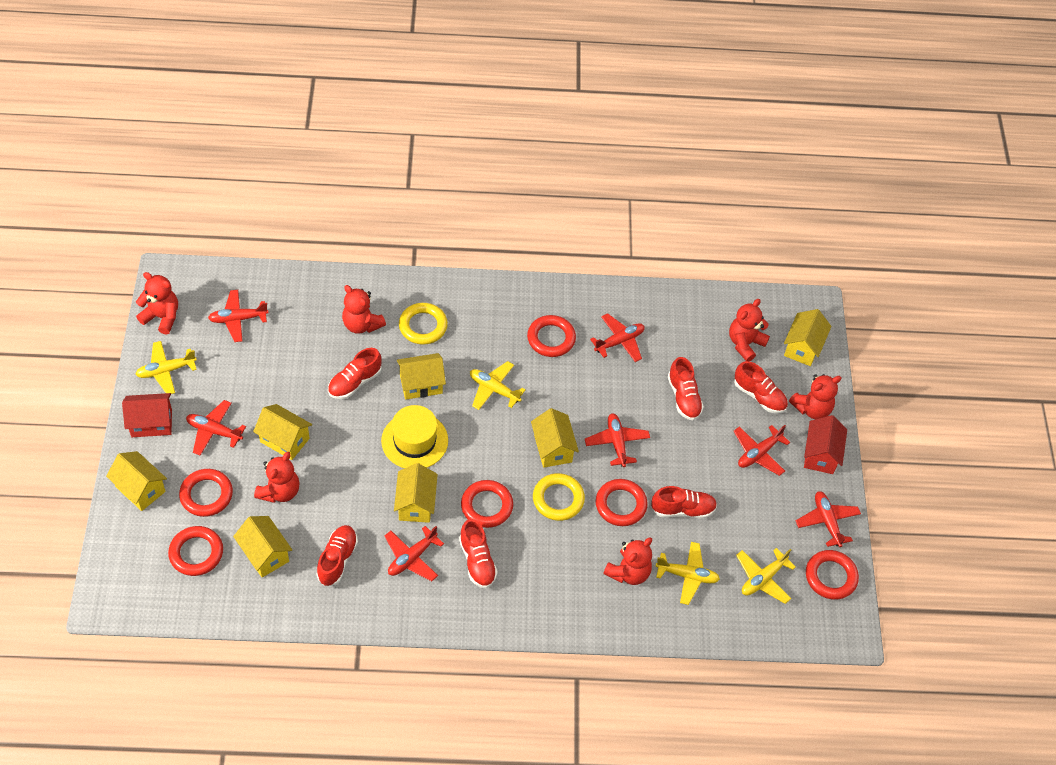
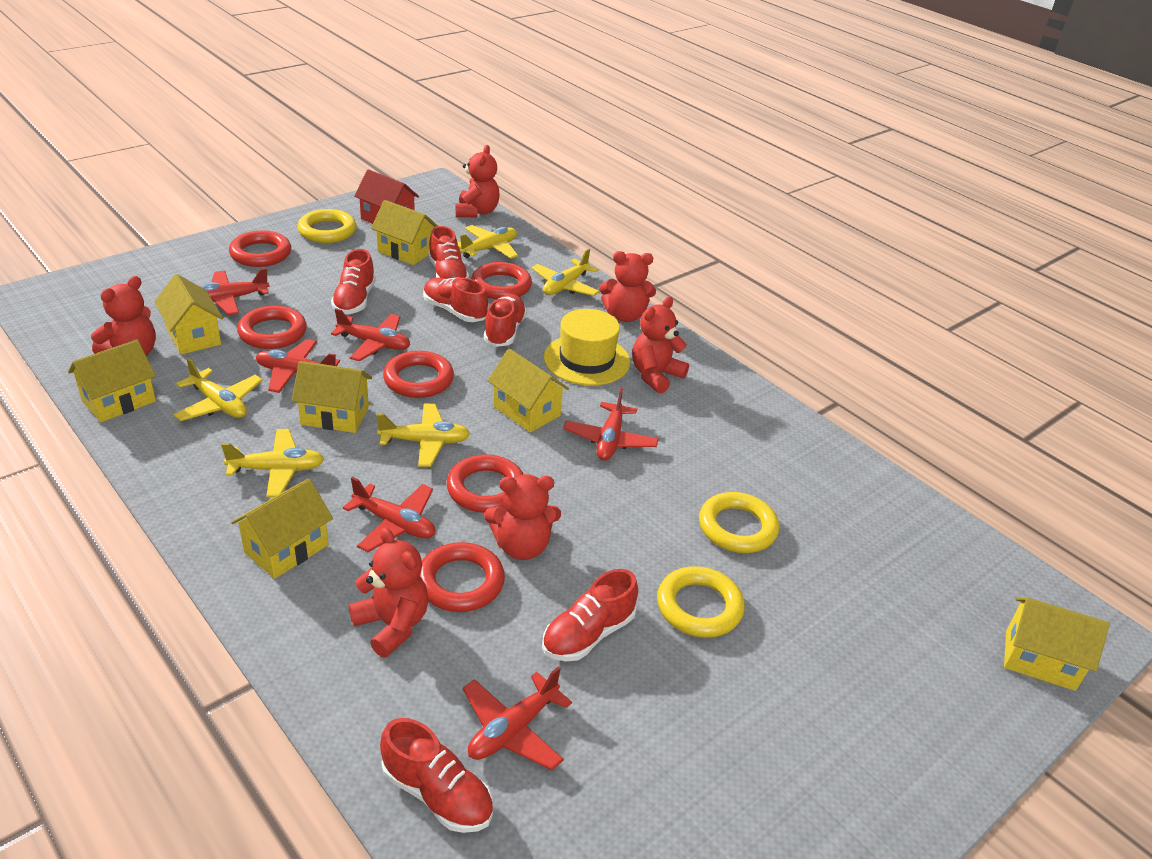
red house: [122,393,172,437] [804,415,847,474] = 2 -> [354,169,419,224] = 1
red plane: [186,400,246,456] [208,290,269,342] [385,526,444,581] [585,413,650,467] [590,313,645,362] [734,425,790,476] [796,491,861,547] = 7 -> [201,268,270,315] [256,339,340,393] [331,308,410,361] [343,477,435,552] [463,666,572,770] [563,388,659,460] = 6
yellow plane: [135,341,197,394] [470,361,526,410] [656,542,720,605] [736,548,796,604] = 4 -> [173,358,263,421] [221,429,324,497] [376,404,470,467] [457,225,518,259] [532,249,600,296] = 5
yellow ring: [399,303,448,345] [533,473,585,521] = 2 -> [298,209,356,243] [657,566,745,638] [699,492,779,553] = 3

